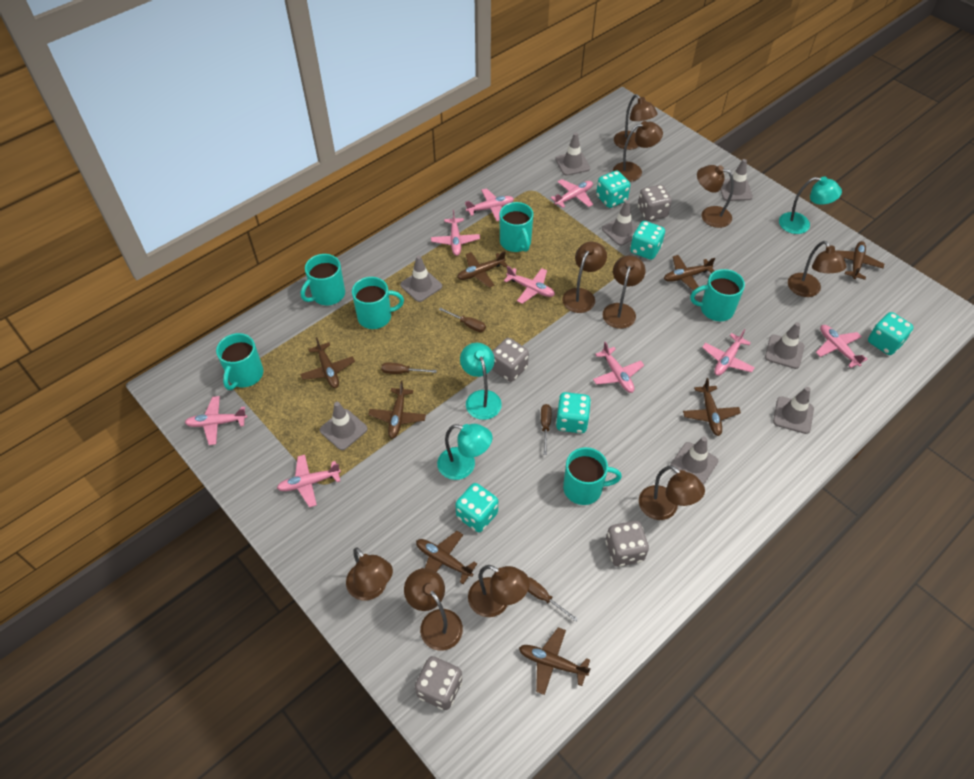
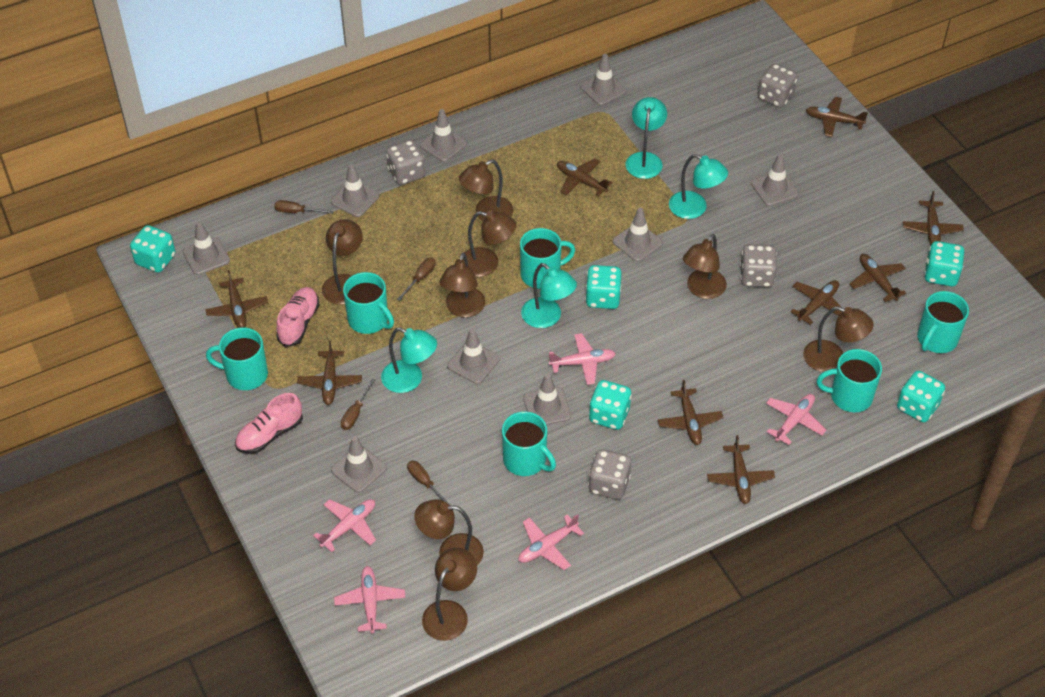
brown lamp: [346,547,393,601] [404,568,463,651] [468,565,530,617] [562,242,607,313] [603,255,646,329] [613,121,663,182] [614,94,658,150] [639,465,705,520] [697,165,734,228] [788,241,847,297] = 10 -> [322,219,363,305] [414,499,484,565] [422,548,477,641] [439,252,485,318] [459,159,513,221] [463,211,516,277] [683,234,727,299] [803,306,874,372] = 8
brown plane: [300,337,355,388] [368,380,426,438] [416,531,477,584] [457,251,508,287] [519,627,590,695] [664,255,716,291] [683,378,741,436] [835,241,884,280] = 8 -> [205,270,268,328] [297,341,362,405] [557,158,613,196] [658,380,724,445] [707,435,775,504] [790,280,842,325] [806,97,868,137] [850,254,906,302] [903,191,964,245] = 9
grey traffic cone: [320,402,368,450] [400,255,442,302] [555,133,590,176] [602,200,638,246] [671,436,718,485] [720,159,753,201] [765,322,804,369] [773,387,814,434] = 8 -> [183,221,230,275] [331,164,379,217] [331,436,387,493] [420,109,467,162] [447,329,499,384] [523,373,571,425] [581,54,626,106] [613,208,663,262] [751,154,799,206] = 9
pink plane: [185,396,247,445] [277,455,341,507] [431,210,480,256] [465,188,514,221] [504,266,555,304] [550,179,593,208] [593,341,644,393] [702,329,755,376] [816,325,868,368] = 9 -> [313,499,376,552] [334,566,406,634] [519,514,584,570] [549,333,616,385] [766,394,826,445] = 5
pink shoe: none = 0 -> [235,393,303,454] [276,287,320,347] = 2
turquoise lamp: [437,424,493,480] [460,343,502,420] [779,177,842,234] = 3 -> [381,327,437,393] [521,263,577,328] [626,97,667,179] [669,154,728,219] = 4

